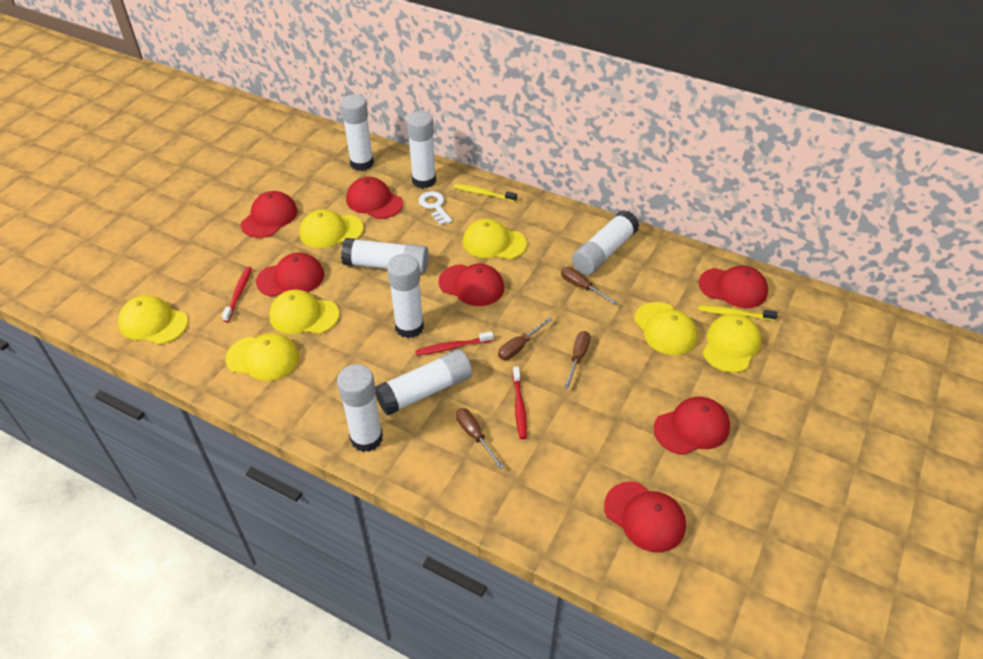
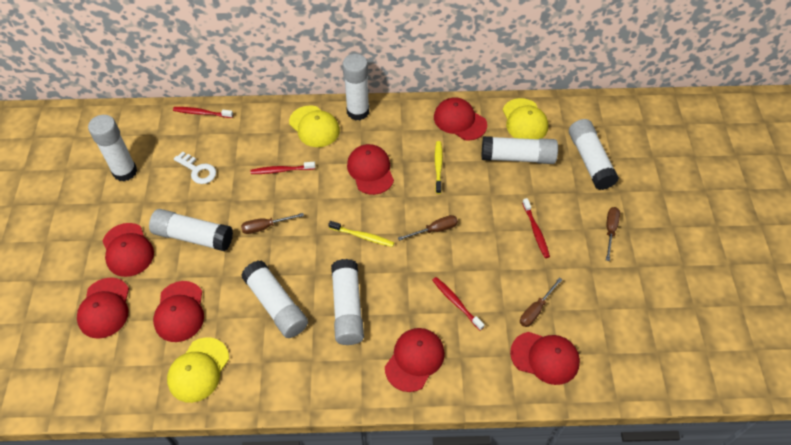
red toothbrush: [222,267,252,322] [415,331,493,356] [513,366,527,439] = 3 -> [173,107,233,118] [250,162,315,174] [432,277,485,331] [522,198,550,258] = 4
yellow cap: [118,295,188,344] [226,333,299,381] [269,290,339,334] [299,209,364,248] [463,219,527,259] [634,302,697,355] [703,314,761,373] = 7 -> [167,337,229,403] [289,106,340,147] [503,98,548,139] = 3

